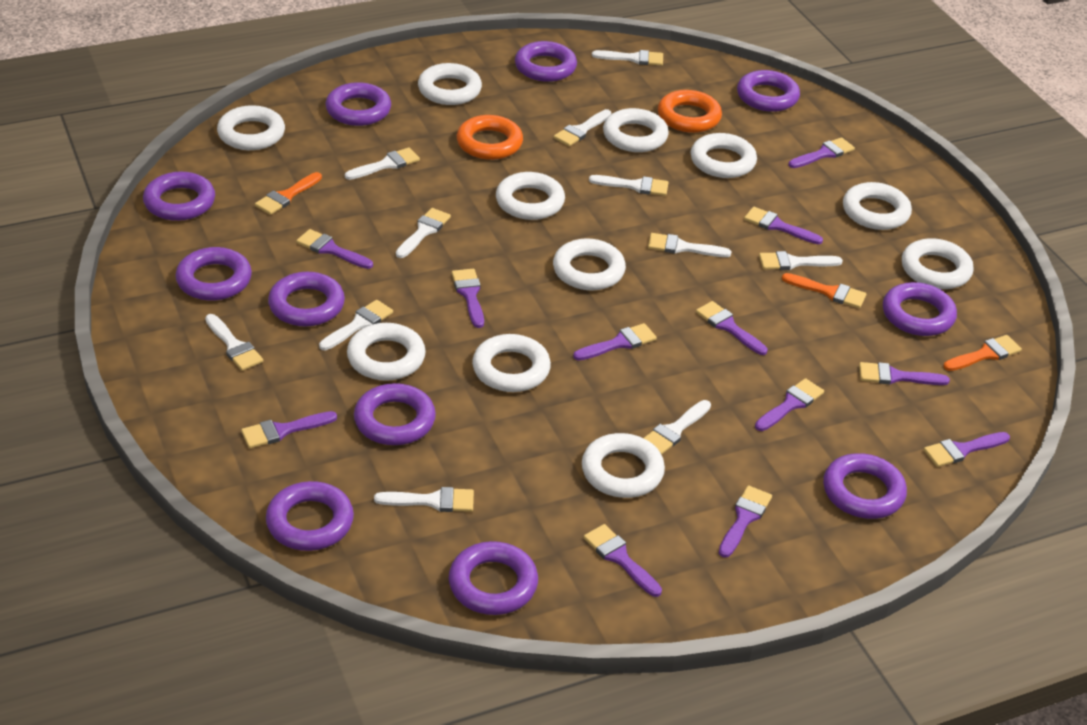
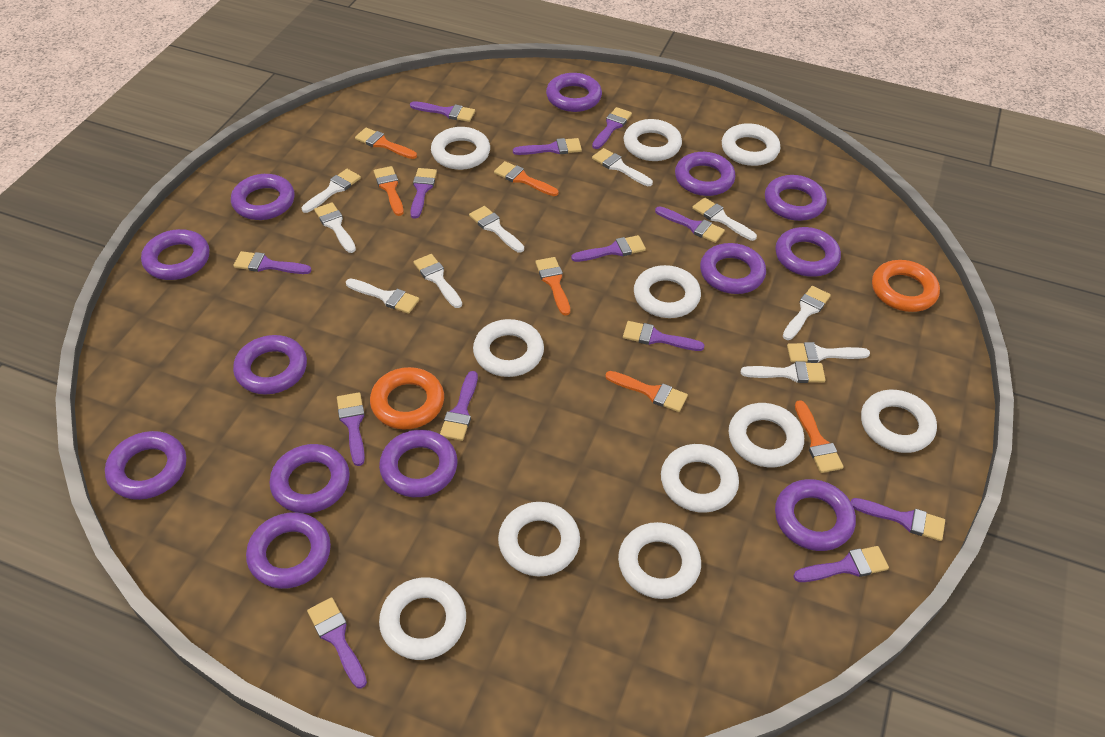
orange brush: [255,172,322,215] [782,273,866,308] [944,335,1022,371] = 3 -> [355,128,417,159] [374,166,404,216] [494,161,559,196] [535,257,570,316] [605,371,688,412] [795,400,843,473] = 6
purple brush: [241,411,337,448] [296,229,373,269] [452,269,484,328] [573,323,657,361] [584,524,662,597] [696,301,768,355] [719,485,772,558] [744,207,823,244] [755,378,824,431] [788,137,855,168] [859,362,950,385] [924,432,1010,467] = 12 -> [233,251,311,274] [307,597,367,689] [337,392,365,466] [410,101,475,122] [410,168,437,219] [440,371,478,441] [513,138,582,155] [571,235,646,262] [592,107,632,149] [623,321,705,351] [655,206,725,243] [793,546,889,582] [851,498,945,541] = 13
purple ring: [143,172,215,221] [175,247,252,301] [266,481,354,551] [268,272,345,326] [326,82,391,126] [354,383,436,445] [449,541,538,615] [515,41,577,82] [737,70,800,112] [823,453,907,519] [883,282,957,336] = 11 -> [105,431,186,500] [141,229,209,280] [231,174,295,220] [233,335,307,394] [246,512,331,589] [269,444,350,513] [379,430,458,497] [546,73,602,112] [675,152,735,196] [700,243,766,294] [765,175,827,221] [775,227,841,277] [775,479,856,551] = 13
white brush: [205,314,263,371] [319,300,393,350] [345,147,420,180] [374,487,474,512] [396,208,451,258] [554,109,611,146] [589,175,669,196] [592,50,663,66] [644,400,711,455] [648,233,731,257] [759,251,843,270] = 11 -> [301,169,361,213] [314,202,356,253] [346,278,419,314] [414,254,462,308] [469,206,524,253] [592,148,653,186] [692,198,757,241] [741,361,825,383] [783,286,831,340] [787,342,870,363] = 10

